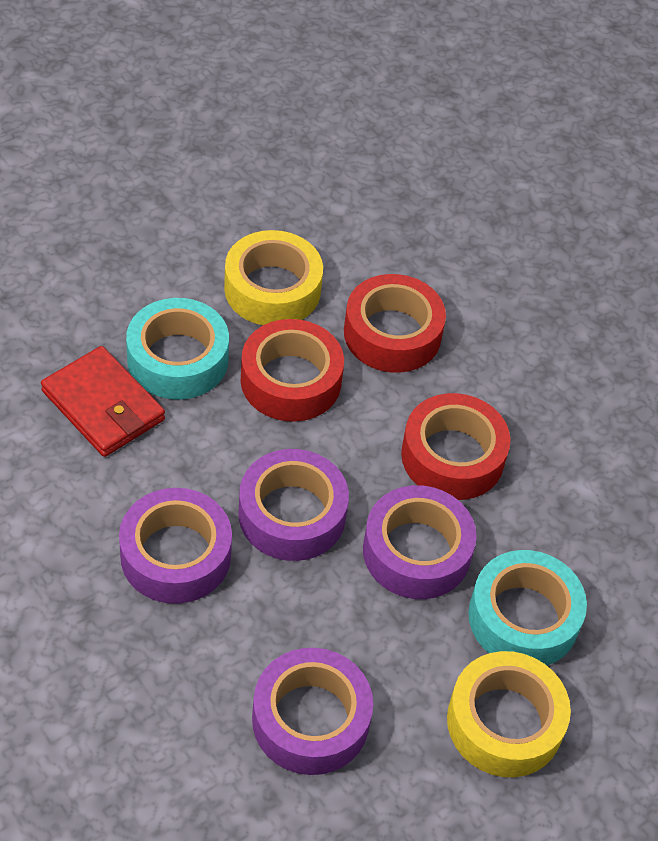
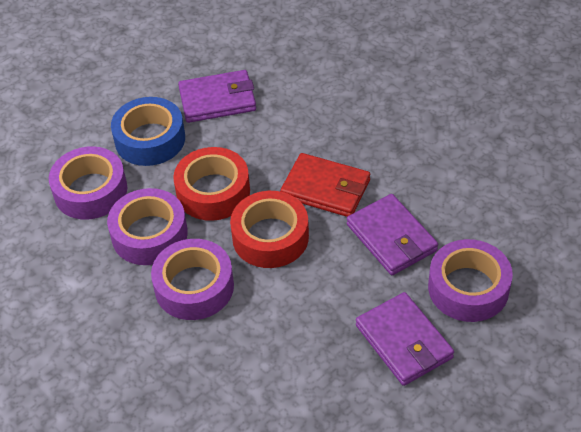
blue tape: none = 0 -> [111,97,185,166] = 1
purple wallet: none = 0 -> [178,70,256,123] [347,194,438,275] [356,292,454,386] = 3
red tape: [241,319,344,422] [344,274,446,373] [401,393,510,500] = 3 -> [173,147,250,221] [230,191,309,268] = 2
turquoise tape: [126,298,229,399] [468,550,587,665] = 2 -> none = 0
yellow tape: [224,230,323,325] [447,651,571,777] = 2 -> none = 0

